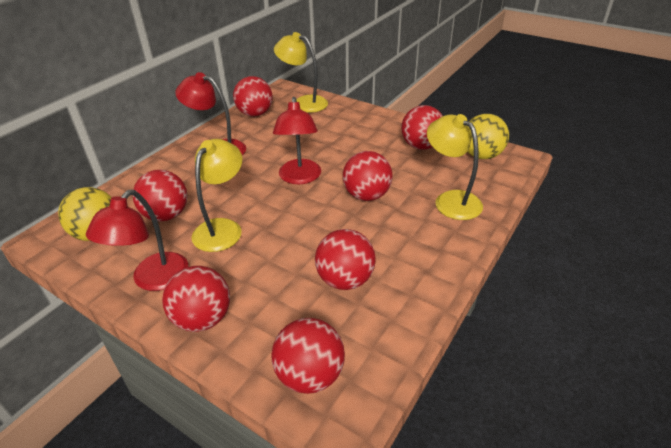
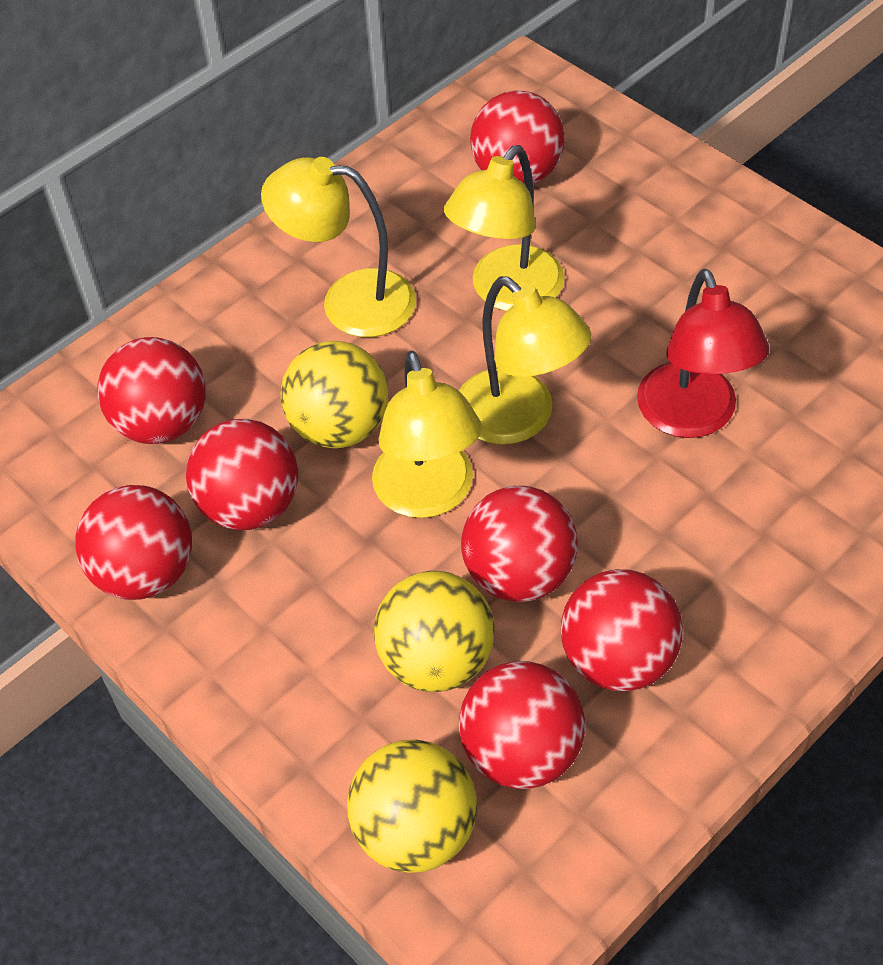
red lamp: [86,190,188,291] [175,72,246,155] [273,97,321,184] = 3 -> [637,269,769,438] = 1
yellow ball: [58,187,112,241] [467,114,509,159] = 2 -> [281,341,388,449] [347,740,477,873] [374,571,495,692] = 3
yellow lamp: [191,139,242,252] [274,32,328,113] [427,114,483,220] = 3 -> [261,157,416,337] [372,351,482,518] [444,145,564,311] [459,276,591,445] = 4

